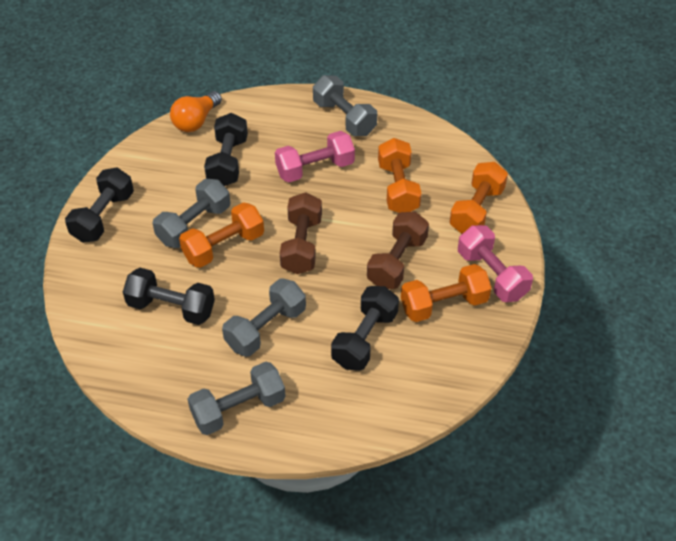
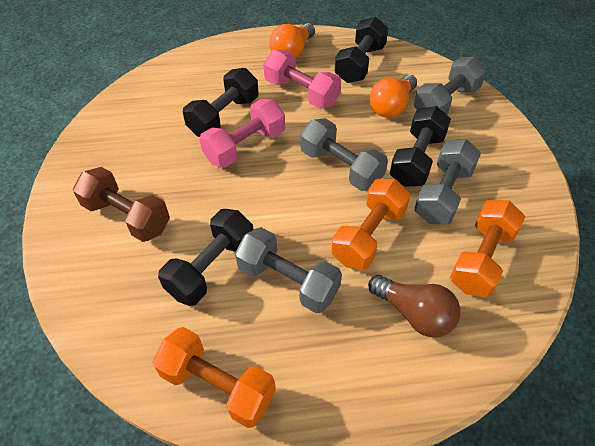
brown dumbbell: [280,192,322,274] [367,212,429,289] = 2 -> [73,167,170,242] = 1
brown light bulb: none = 0 -> [368,275,460,338] = 1
orange dumbbell: [179,202,264,268] [378,138,422,213] [401,264,491,322] [450,162,508,234] = 4 -> [153,327,276,428] [332,179,411,270] [450,200,525,297] = 3
orange light bulb: [170,91,222,132] = 1 -> [269,23,315,59] [369,75,417,118] = 2

